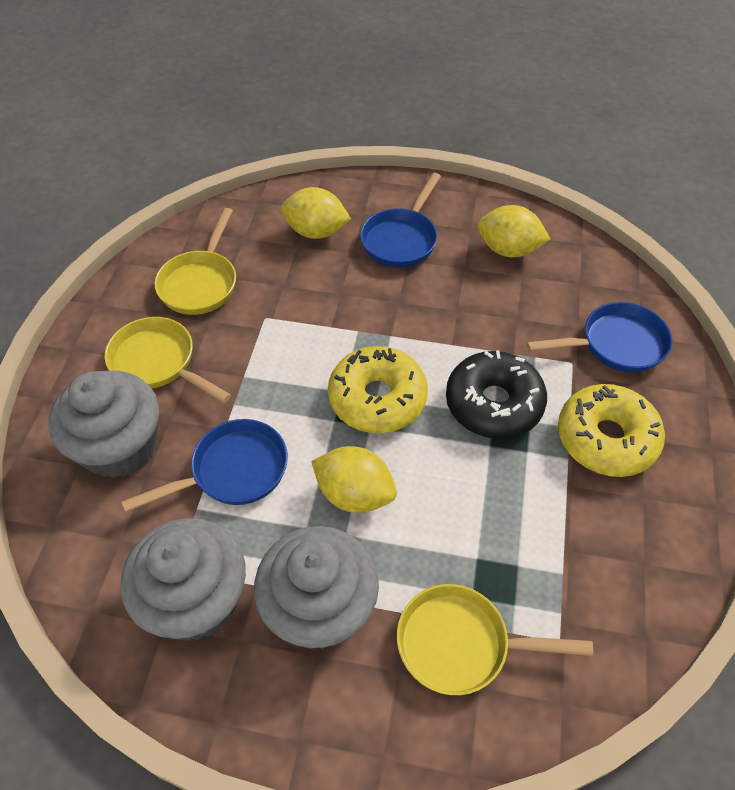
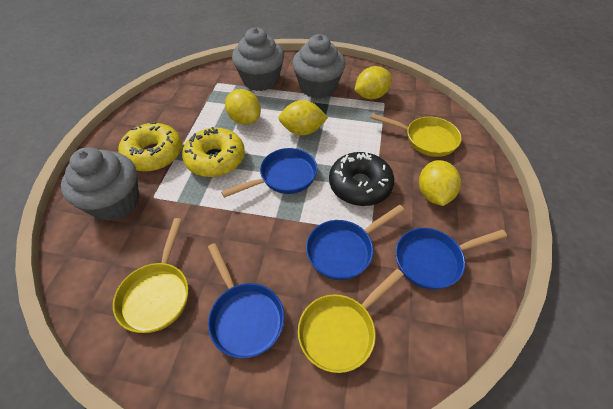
blue pan: [122,419,288,512] [360,173,441,268] [527,302,672,373] = 3 -> [208,243,285,358] [221,148,317,198] [306,205,404,280] [396,228,507,290] = 4
yellow lemon: [281,187,351,239] [311,446,397,513] [477,205,551,257] = 3 -> [225,89,261,125] [278,100,328,135] [354,66,392,99] [419,160,461,206] = 4

